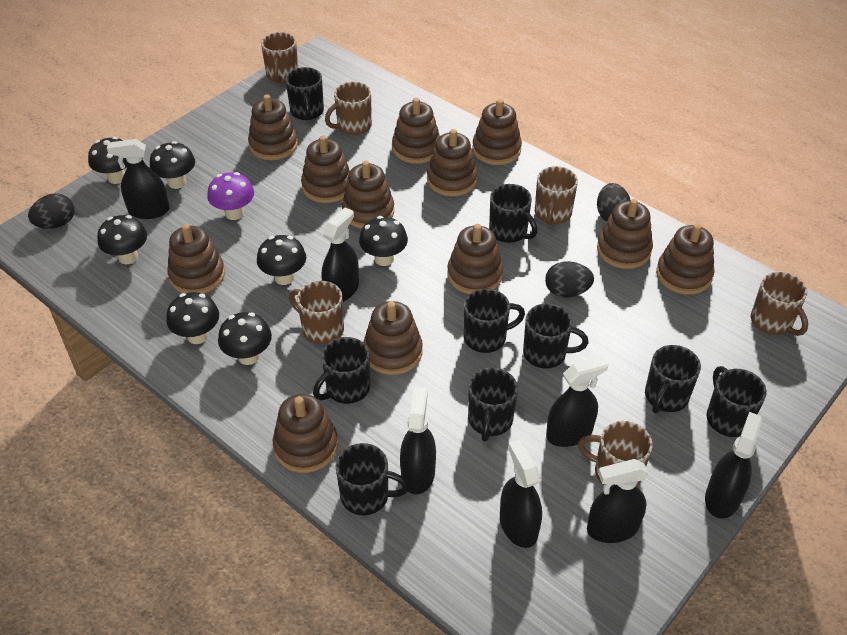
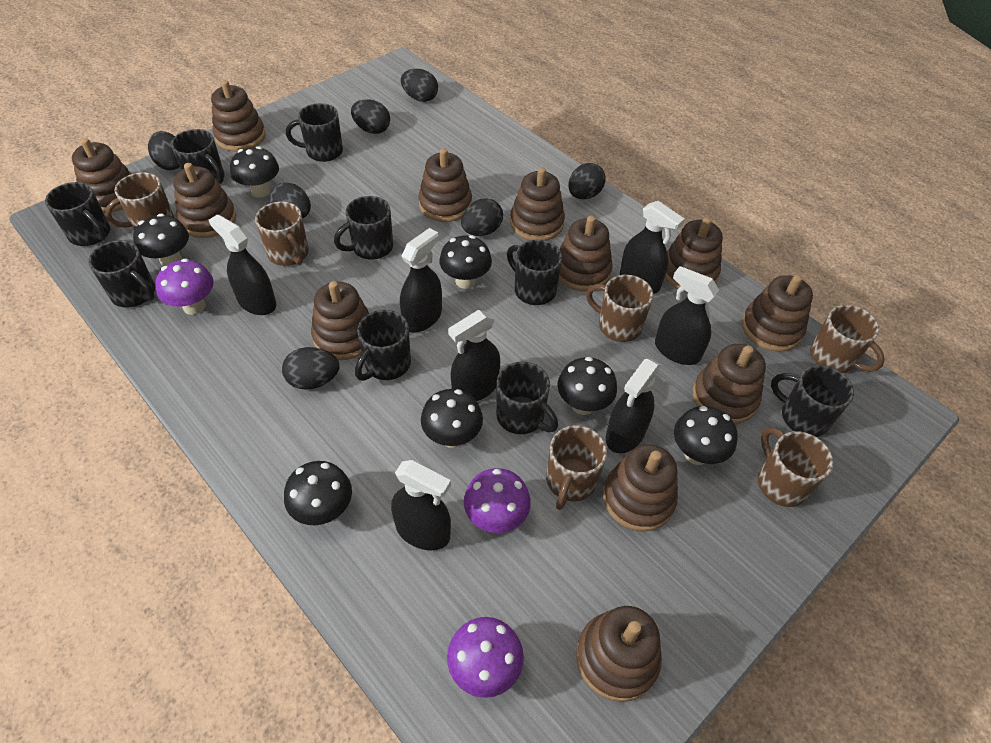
black egg: [28,193,74,229] [545,261,594,298] [597,183,630,222] = 3 -> [148,131,180,170] [269,182,311,219] [282,347,340,390] [351,99,390,134] [401,69,438,102] [461,198,503,236] [568,163,606,199] = 7
purple mushroom: [207,172,254,220] = 1 -> [155,258,214,315] [447,617,524,698] [464,468,531,533] = 3

